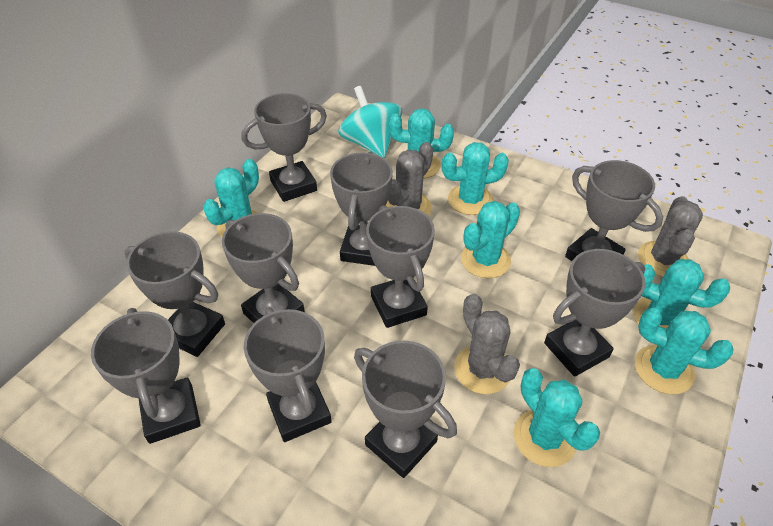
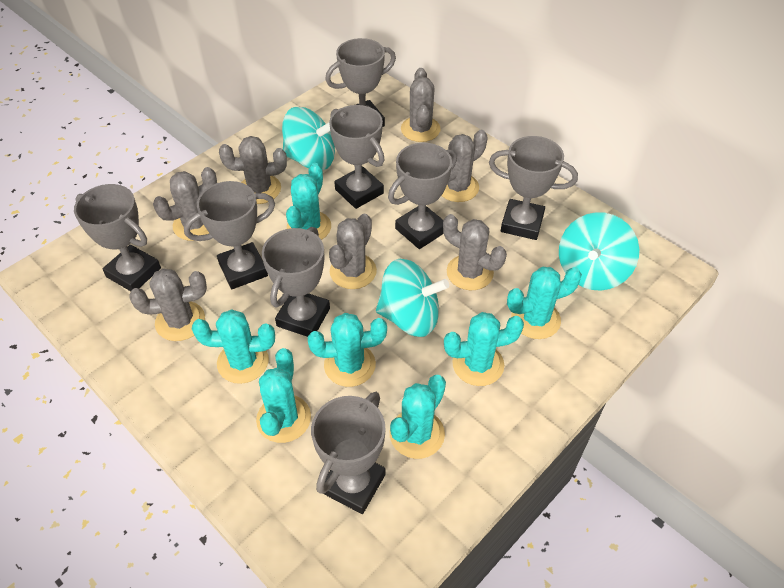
grey cactus: [386,142,433,216] [454,294,520,394] [638,196,703,277] = 3 -> [130,268,207,341] [153,167,217,241] [219,136,287,204] [329,214,377,289] [401,68,441,142] [441,130,488,202] [443,214,507,290] = 7
grey trophy: [91,308,201,444] [124,231,225,357] [222,213,305,323] [242,93,327,202] [244,307,332,442] [330,152,393,266] [354,340,457,478] [366,205,435,328] [544,249,645,377] [565,160,663,261] = 10 -> [74,184,161,291] [184,181,275,289] [262,227,330,337] [311,392,386,514] [325,38,396,127] [329,105,385,209] [388,143,457,249] [489,136,578,240] = 8
turquoise spinning top: [338,86,402,158] = 1 -> [282,107,335,170] [376,259,449,337] [559,212,639,291] = 3

